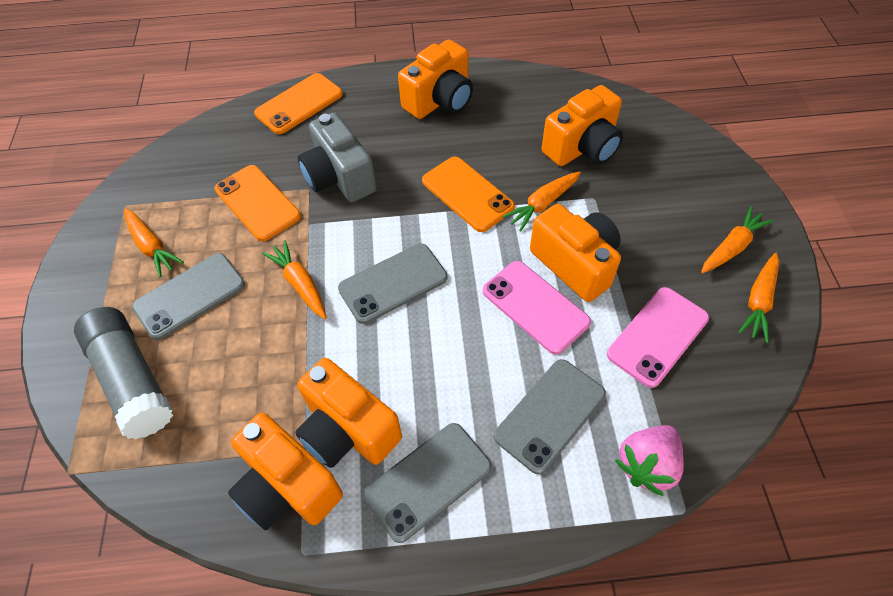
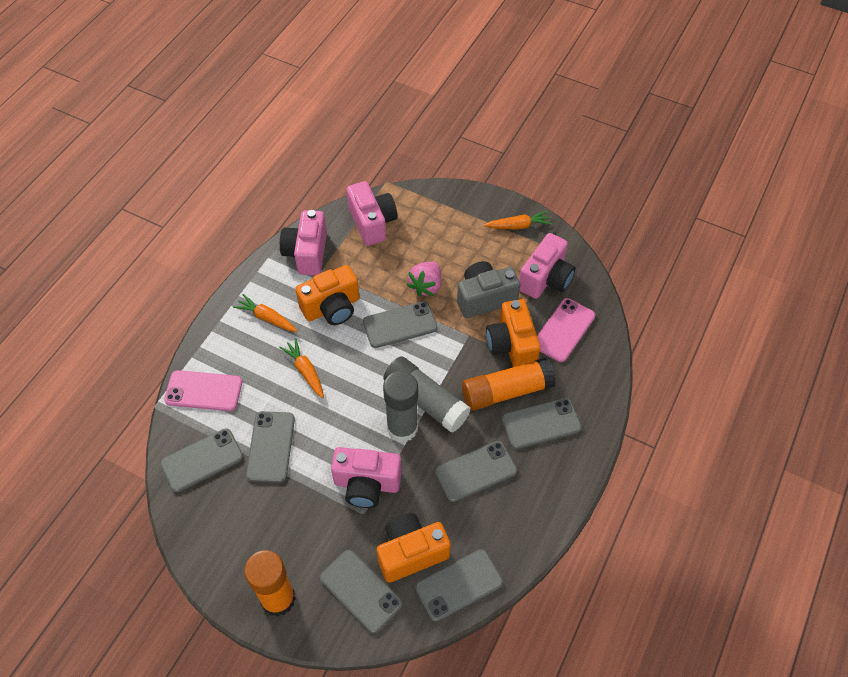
grey glue stick: [74,307,173,439] = 1 -> [383,356,471,433] [383,371,418,442] = 2
grey phone: [132,253,245,340] [338,243,447,324] [363,423,491,543] [494,359,606,474] = 4 -> [160,428,243,492] [246,411,295,483] [320,550,403,633] [363,301,437,348] [415,549,503,622] [435,441,517,502] [502,398,582,449] = 7
orange camera: [228,413,343,530] [295,358,402,468] [398,39,473,119] [530,204,621,302] [542,85,623,166] = 5 -> [295,265,359,325] [377,513,451,583] [486,299,541,367] = 3
orange carrot: [124,208,184,277] [262,240,326,319] [502,171,581,232] [701,206,774,273] [738,253,779,343] = 5 -> [233,294,298,332] [279,338,324,398] [483,211,552,230] = 3
orange glue stick: none = 0 -> [244,550,296,617] [462,358,556,411] = 2
orange phone: [214,165,301,241] [254,73,343,134] [422,157,515,232] = 3 -> none = 0
pink camera: none = 0 -> [280,210,327,275] [331,447,402,508] [347,181,397,246] [519,233,575,299] = 4

